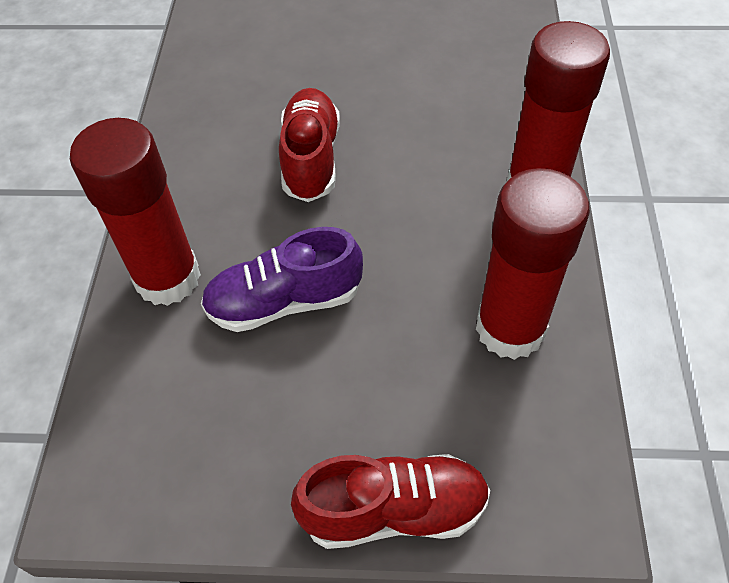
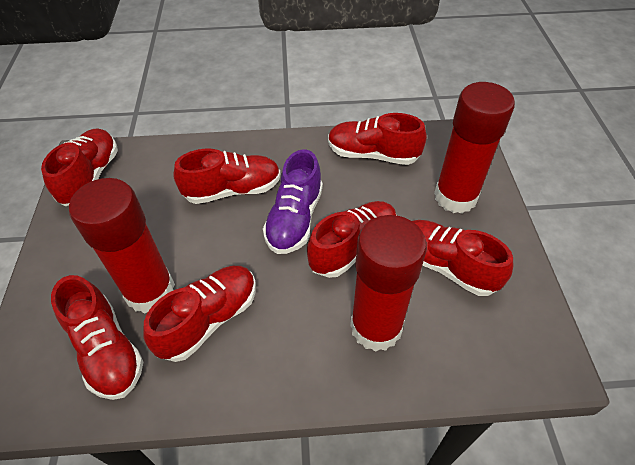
red shoe: [279,88,340,202] [291,454,490,549] = 2 -> [41,128,118,206] [51,275,143,400] [143,266,256,362] [173,149,281,204] [307,201,397,278] [328,113,427,165] [412,220,513,296] = 7

